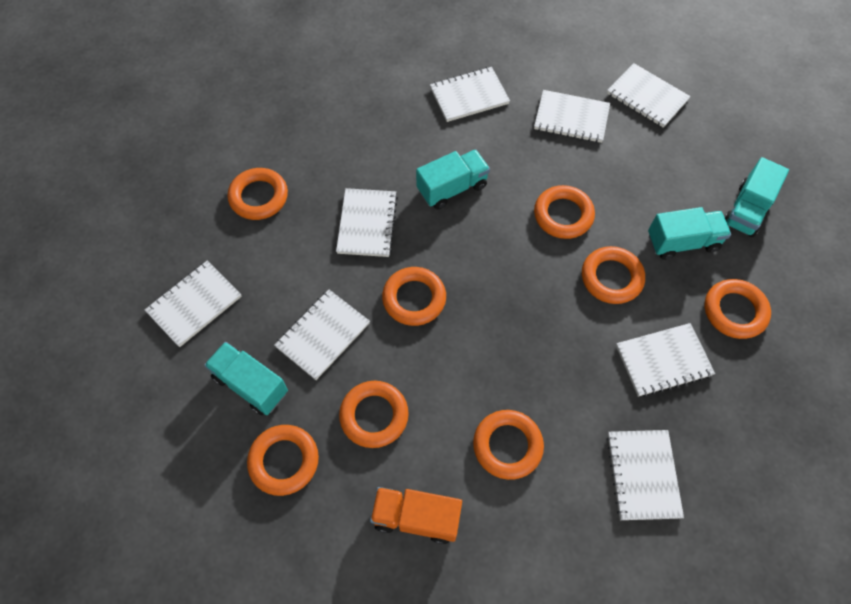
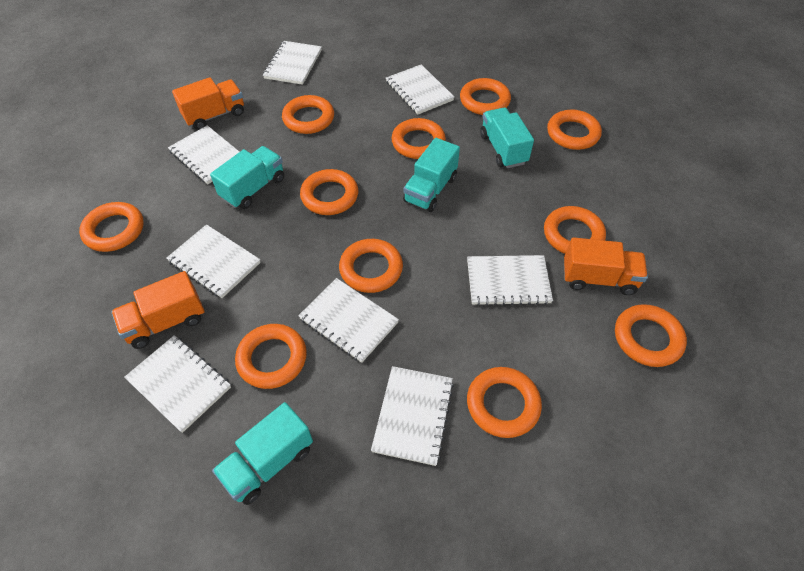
orange ring: [228,168,288,220] [247,425,319,496] [339,381,409,448] [382,267,446,326] [473,410,544,480] [534,185,595,239] [582,246,645,304] [705,279,771,339] = 8 -> [79,202,144,252] [235,324,307,389] [282,95,334,134] [300,169,358,215] [339,239,403,293] [391,118,446,159] [460,78,511,115] [467,367,542,438] [544,206,606,254] [547,110,602,150] [615,304,687,367] = 11
orange truck: [370,487,462,544] = 1 -> [111,271,205,349] [172,77,244,130] [564,237,648,295] = 3

